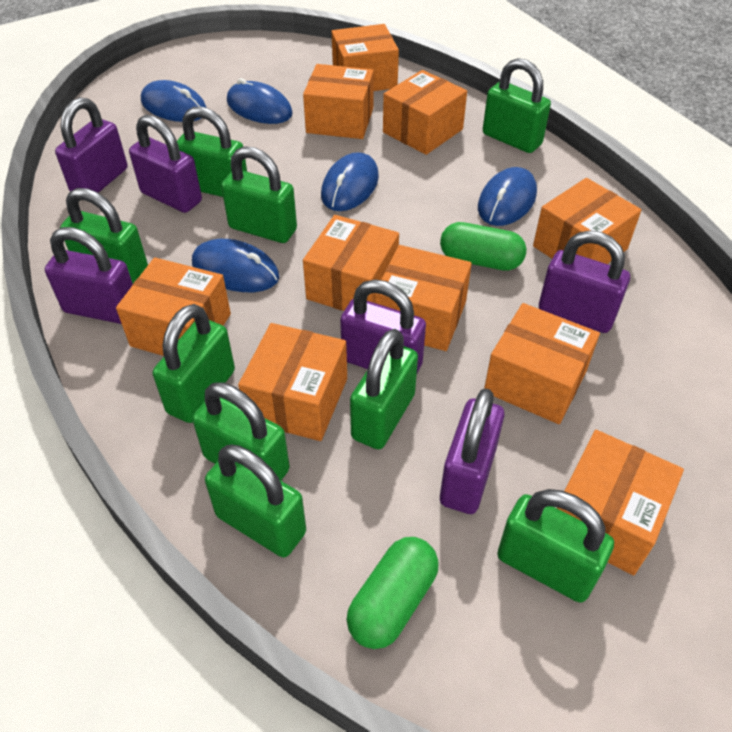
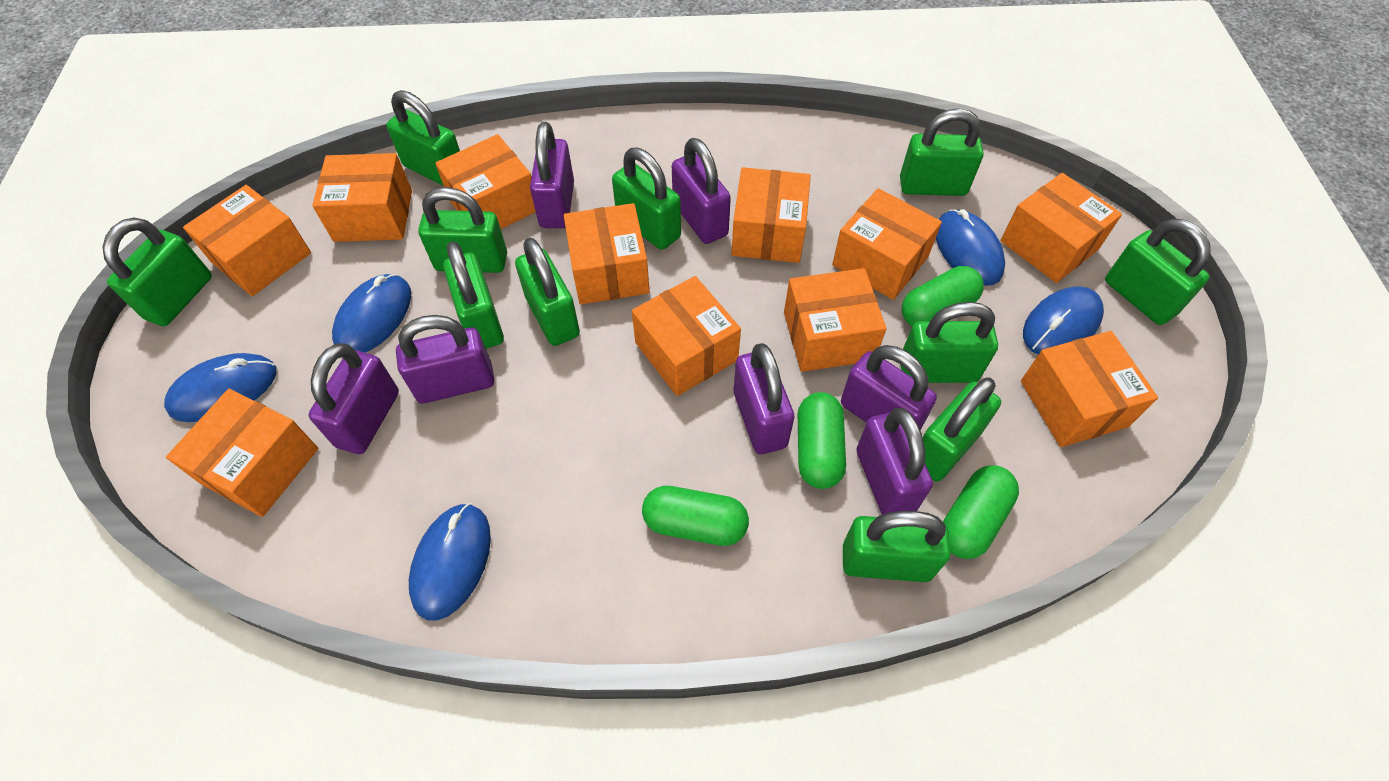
green capsule: [347,537,439,649] [440,222,526,271] = 2 -> [642,486,749,546] [798,392,846,489] [902,266,984,326] [943,465,1019,559] = 4
green padlock: [60,188,148,283] [153,304,235,423] [177,107,247,197] [192,383,290,481] [205,445,306,558] [221,146,297,243] [350,329,418,449] [483,58,551,153] [497,489,614,603] = 9 -> [103,218,212,326] [386,90,460,185] [418,187,507,273] [443,241,504,349] [515,238,580,346] [612,148,681,250] [843,511,950,582] [900,108,984,196] [901,302,998,383] [923,378,1001,482] [1105,218,1211,325] = 11
orange box: [116,257,231,356] [238,323,347,441] [303,64,374,139] [303,215,399,311] [332,24,399,91] [375,245,472,351] [383,70,467,155] [484,303,600,424] [533,178,641,264] [557,430,684,575] = 10 -> [166,389,318,517] [183,185,311,296] [312,153,412,242] [435,134,536,229] [564,203,650,305] [632,276,741,396] [731,167,811,263] [784,268,887,372] [832,188,942,300] [1000,173,1122,283] [1021,331,1158,447] = 11
purple padlock: [45,227,133,324] [55,97,127,193] [129,115,202,213] [340,279,426,373] [440,388,505,514] [539,230,630,333] = 6 -> [308,343,399,454] [396,315,495,403] [530,122,574,228] [672,138,731,244] [734,343,794,454] [841,345,937,430] [856,408,933,515] = 7

